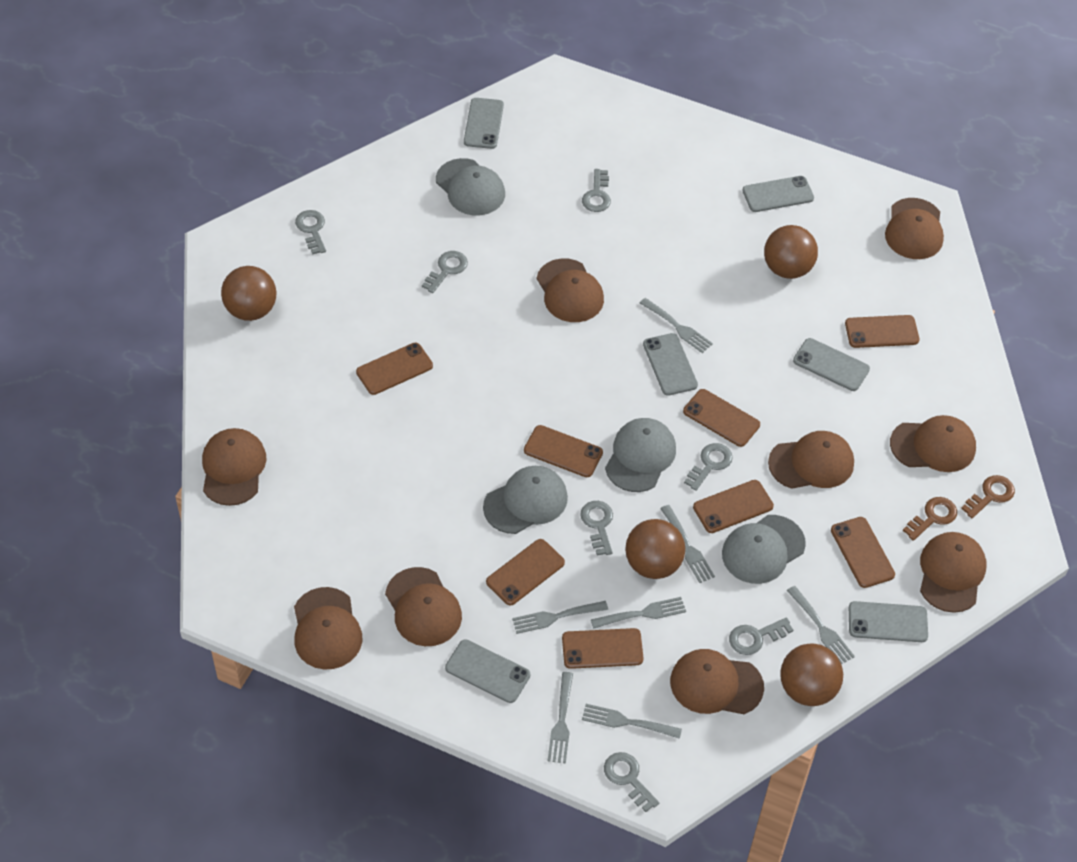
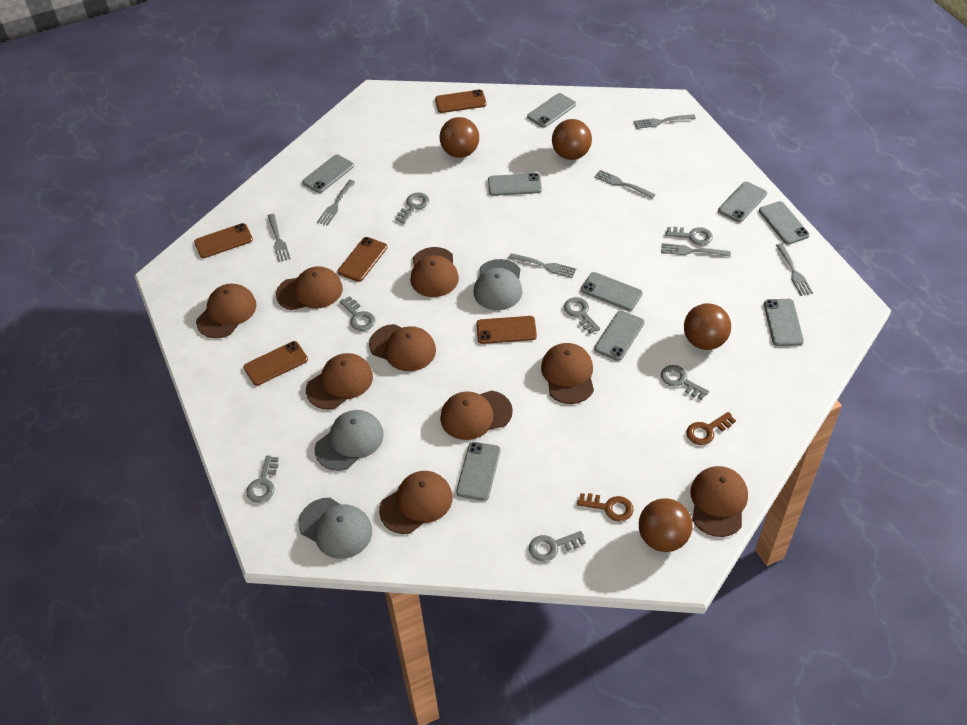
brown phone: [356,343,433,395] [486,539,565,605] [524,425,603,477] [562,628,644,669] [683,389,760,447] [693,480,774,533] [831,517,895,588] [845,315,919,348] = 8 -> [194,223,253,258] [244,341,308,386] [338,237,387,282] [435,90,486,113] [476,316,537,344] = 5
grey cap: [436,158,505,215] [483,466,568,534] [605,418,676,492] [722,515,806,584] = 4 -> [298,498,372,559] [315,410,384,471] [474,259,522,310] = 3
grey phone: [445,640,530,703] [464,98,504,149] [643,333,698,396] [742,176,814,212] [793,338,870,391] [849,601,928,642] = 6 -> [302,155,354,193] [456,442,501,501] [488,173,542,196] [527,93,576,127] [581,272,643,311] [594,311,645,361] [718,182,767,222] [759,201,810,245] [764,299,804,346] = 9

